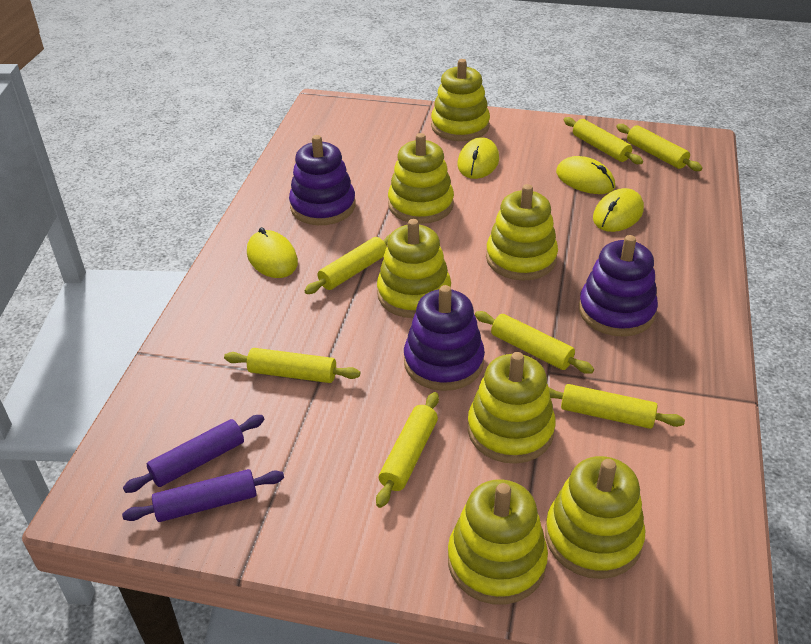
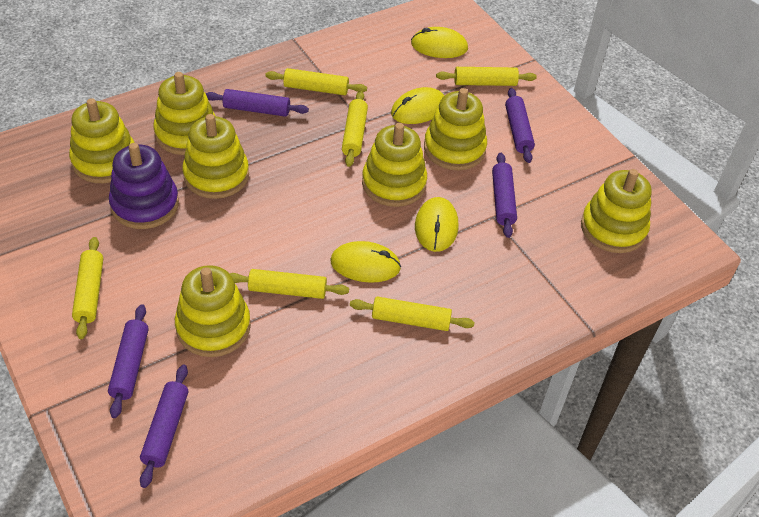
purple rolling pin: [122,469,284,522] [123,415,264,493] = 2 -> [108,304,149,418] [140,365,188,488] [205,89,309,117] [492,153,517,238] [505,88,535,163] = 5
purple stacking toy: [289,135,356,225] [404,285,485,391] [579,235,658,337] = 3 -> [109,143,179,229] = 1
yellow rolling pin: [224,348,360,383] [304,234,390,294] [376,392,439,508] [475,311,594,374] [549,384,685,429] [563,117,643,164] [616,124,702,171] = 7 -> [72,237,103,339] [230,269,349,299] [265,68,367,95] [342,91,368,167] [350,296,475,331] [436,67,537,86] = 6

